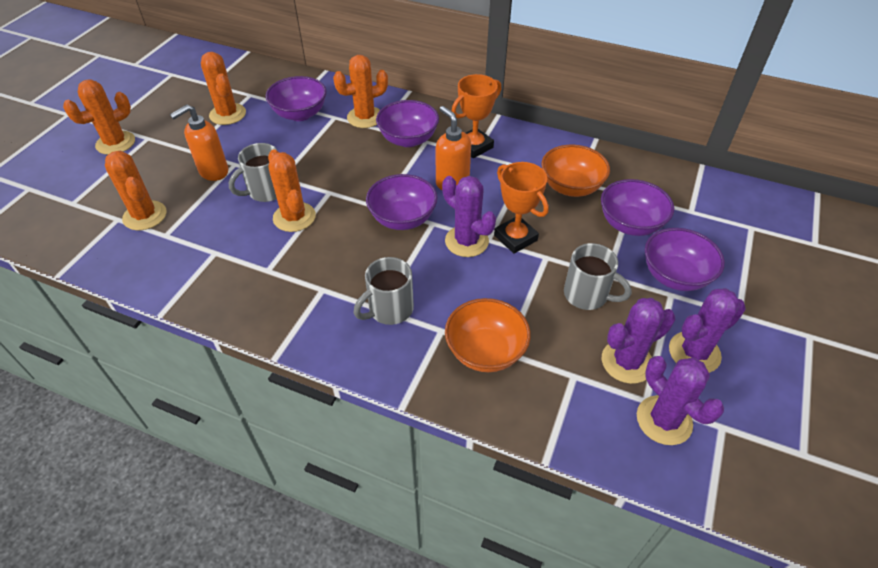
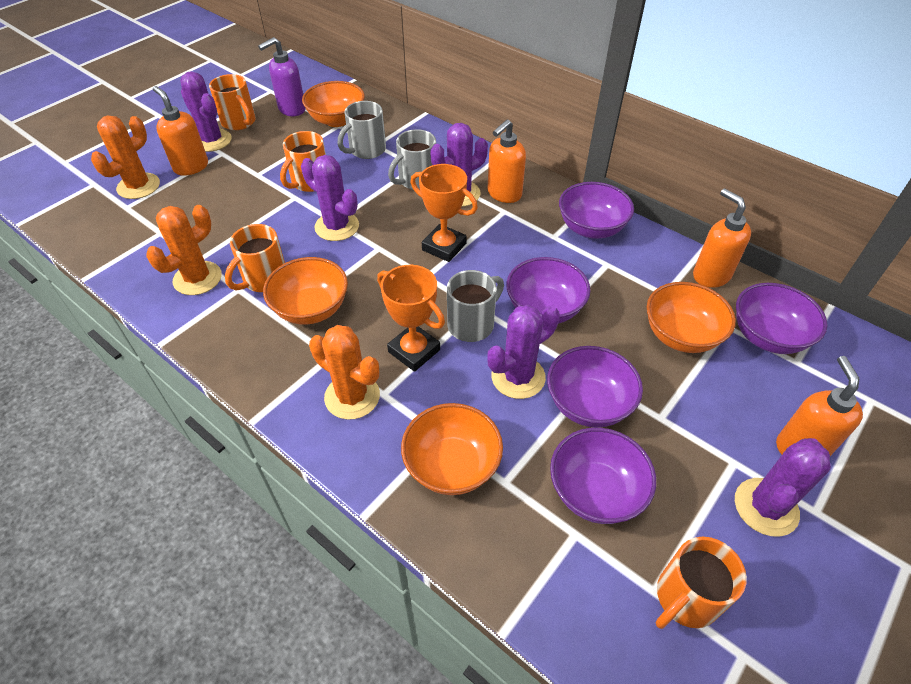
orange bowl: [445,298,531,372] [541,145,610,197] = 2 -> [263,257,348,325] [302,81,365,127] [401,403,503,495] [647,282,736,353] = 4
orange cactus: [63,79,135,155] [105,151,166,230] [201,52,246,125] [268,149,316,232] [333,55,388,128] = 5 -> [91,116,160,199] [146,205,222,295] [309,325,380,420] = 3
orange mug: none = 0 -> [209,74,256,130] [225,224,285,292] [280,131,326,192] [656,537,747,629] = 4
orange soap dispenser: [170,104,228,181] [436,106,471,190] = 2 -> [153,86,208,176] [487,120,526,203] [693,189,751,288] [776,356,863,456] = 4
purple cactus: [442,176,496,257] [602,298,675,384] [637,356,724,445] [669,288,746,373] = 4 -> [180,71,232,152] [301,155,359,241] [430,123,488,207] [487,305,560,399] [735,438,831,537] = 5
purple soap dispenser: none = 0 -> [258,37,306,116] = 1

